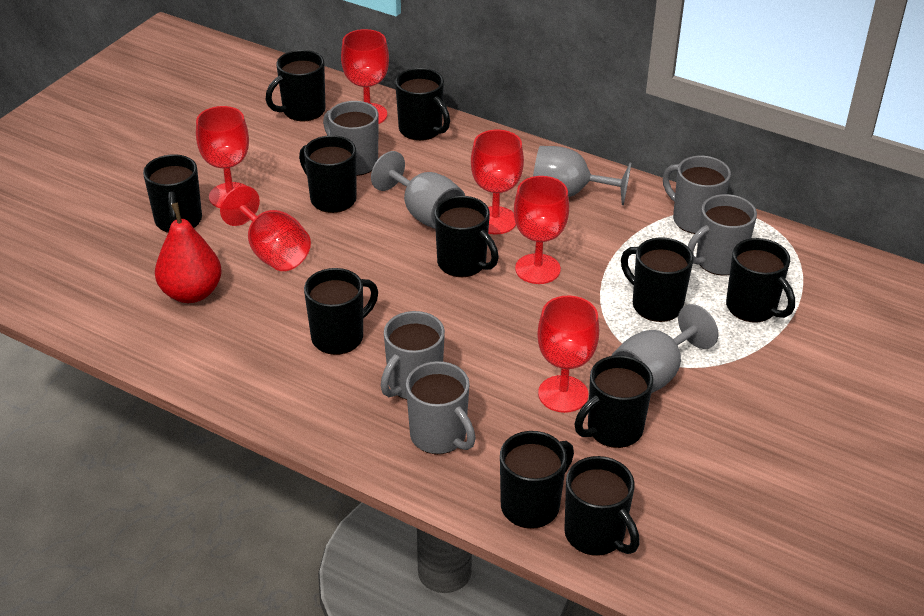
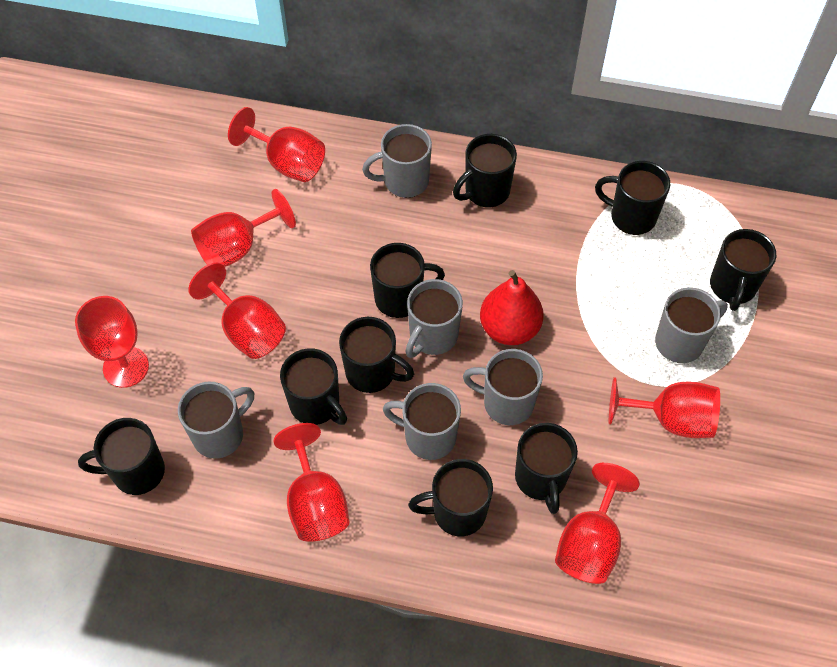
black mug: [143,154,202,233] [265,50,326,121] [299,135,357,213] [304,268,378,355] [395,68,450,141] [435,196,499,277] [500,431,574,529] [564,456,640,556] [575,355,653,448] [621,238,694,322] [726,238,795,322] = 11 -> [78,418,165,495] [280,348,347,425] [339,317,414,393] [370,243,445,318] [408,459,493,536] [453,134,517,208] [515,423,578,514] [595,161,670,235] [710,229,776,311] = 9
grey goblet: [371,151,465,229] [533,146,631,205] [611,304,718,393] = 3 -> none = 0
grey mug: [323,101,379,176] [381,311,445,400] [406,361,476,454] [663,156,731,234] [688,194,757,276] = 5 -> [178,381,254,459] [362,124,432,198] [383,383,461,460] [406,279,463,358] [463,349,543,425] [655,287,728,363] = 6
red goblet: [196,106,249,208] [220,186,311,271] [341,29,389,124] [471,130,524,234] [514,176,569,284] [537,296,599,413] = 6 -> [75,296,149,388] [188,263,286,359] [191,189,296,267] [228,107,325,182] [273,423,350,542] [555,463,640,584] [609,377,720,438] = 7

